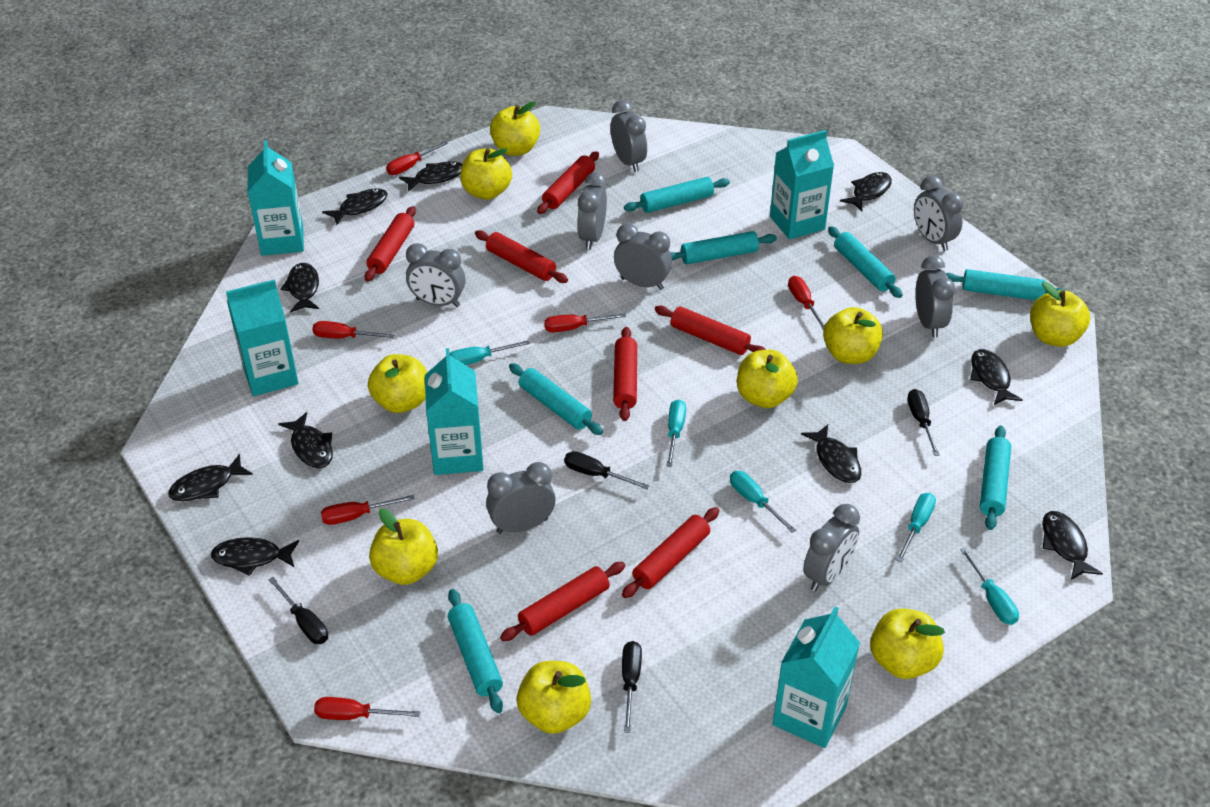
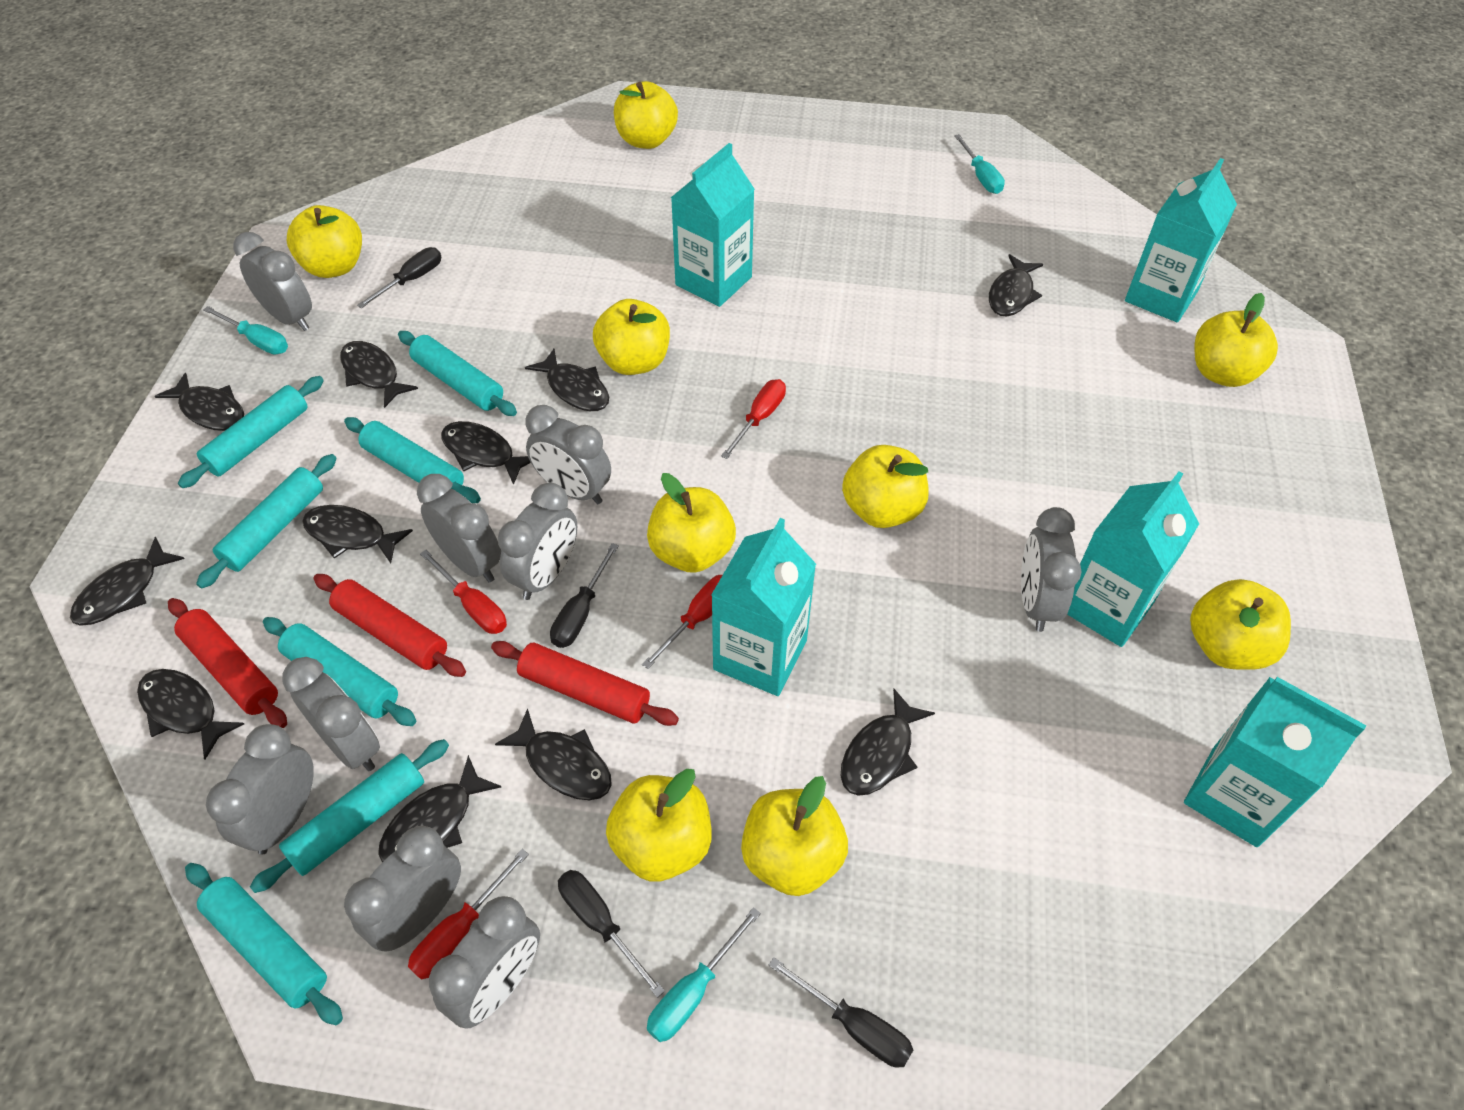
black fish: [168,454,253,501] [211,537,299,576] [279,412,333,468] [280,263,319,312] [322,188,388,225] [399,161,462,192] [801,424,861,483] [840,172,892,211] [970,349,1023,405] [1042,511,1103,580] = 10 -> [70,537,185,625] [137,669,244,760] [155,373,244,431] [302,505,413,564] [340,341,418,408] [378,755,501,862] [441,421,531,485] [495,708,612,800] [525,349,609,411] [841,689,935,796] [989,254,1043,317] = 11
grey clock: [406,243,465,307] [486,462,556,534] [577,172,607,250] [610,100,647,172] [614,223,672,290] [803,504,860,591] [914,176,964,251] [915,256,955,338] = 8 -> [206,724,314,855] [233,232,312,331] [282,657,380,771] [344,826,461,952] [417,474,501,582] [429,896,540,1028] [498,483,577,600] [525,405,611,504] [1021,507,1082,632] = 9
red rolling pin: [365,206,416,282] [475,230,568,283] [500,562,625,641] [537,151,599,214] [613,327,637,421] [622,507,719,598] [655,306,766,355] = 7 -> [168,598,287,728] [313,574,466,677] [491,641,679,726] = 3
red screwdriver: [313,321,395,338] [314,697,420,720] [321,495,415,525] [386,141,448,175] [544,313,626,332] [788,276,825,331] = 6 -> [408,849,529,980] [420,550,507,634] [642,575,722,669] [721,379,786,459] = 4
turquoise screwdriver: [450,340,530,365] [666,400,686,467] [730,471,796,533] [896,493,936,562] [960,547,1019,625] = 5 -> [203,306,288,355] [647,907,761,1042] [954,134,1005,194] = 3

